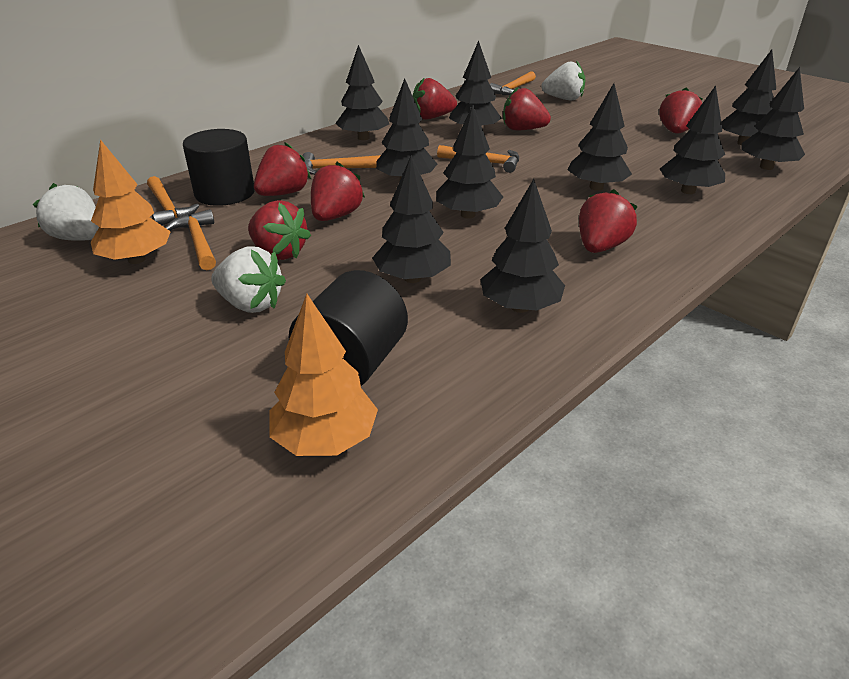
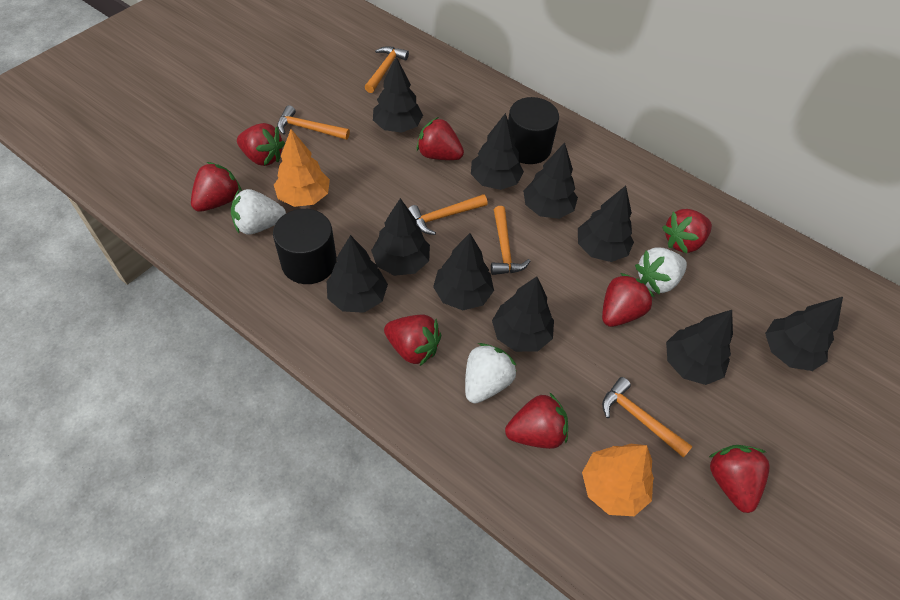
red strawberry: [248,200,311,260] [254,142,311,196] [311,162,365,221] [413,77,457,120] [503,87,551,130] [579,189,638,253] [659,87,703,134] = 7 -> [191,162,242,212] [237,123,285,166] [384,314,441,366] [417,117,464,160] [505,392,568,449] [602,273,654,327] [662,209,712,254] [709,445,770,513] = 8

